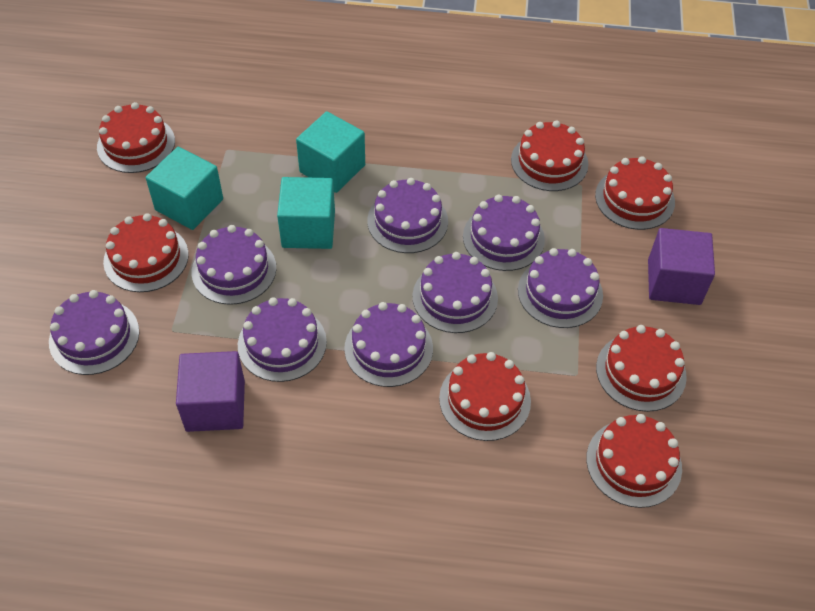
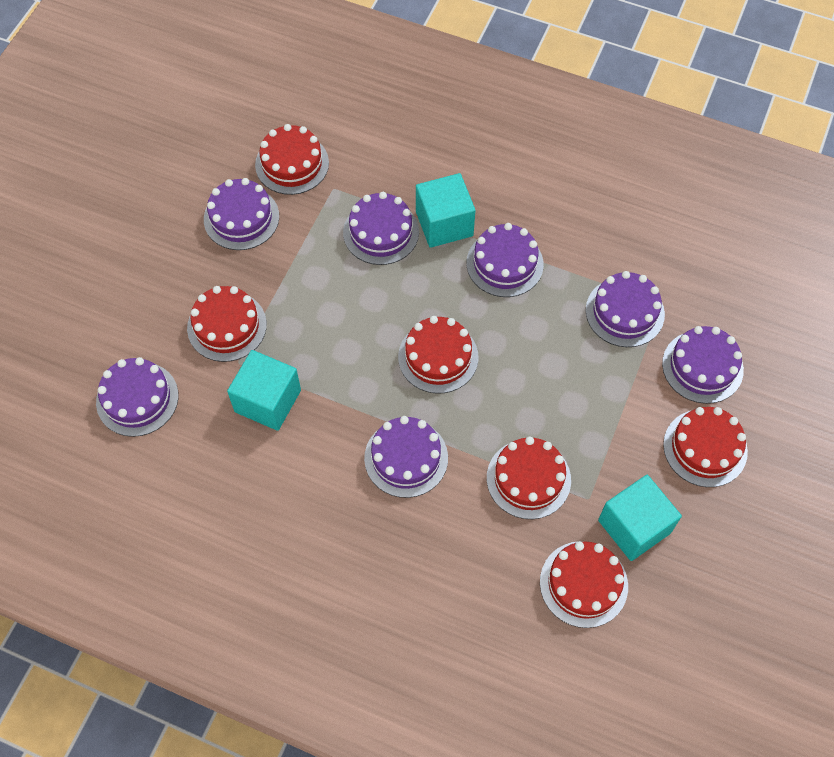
purple cake: [49,290,139,375] [192,225,276,305] [238,297,327,382] [344,302,433,387] [367,178,448,253] [412,252,498,333] [463,195,545,271] [518,248,603,328] = 8 -> [96,357,178,437] [204,178,279,250] [343,192,419,265] [364,416,448,498] [467,223,544,297] [586,271,665,347] [662,326,744,404] = 7
purple cube: [176,351,245,432] [648,228,715,305] = 2 -> none = 0
red cake: [97,102,175,173] [103,213,189,292] [439,352,531,441] [511,121,588,191] [586,414,682,508] [595,156,675,230] [596,325,687,412] = 7 -> [187,286,267,362] [255,124,329,195] [398,316,479,394] [487,436,571,519] [540,541,628,628] [663,407,748,487] = 6

